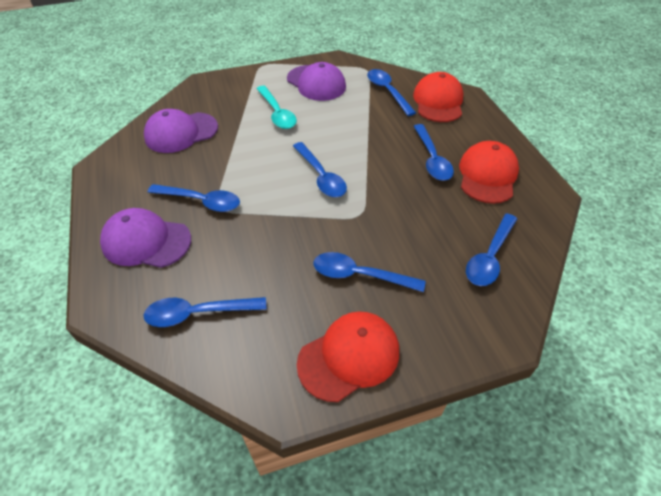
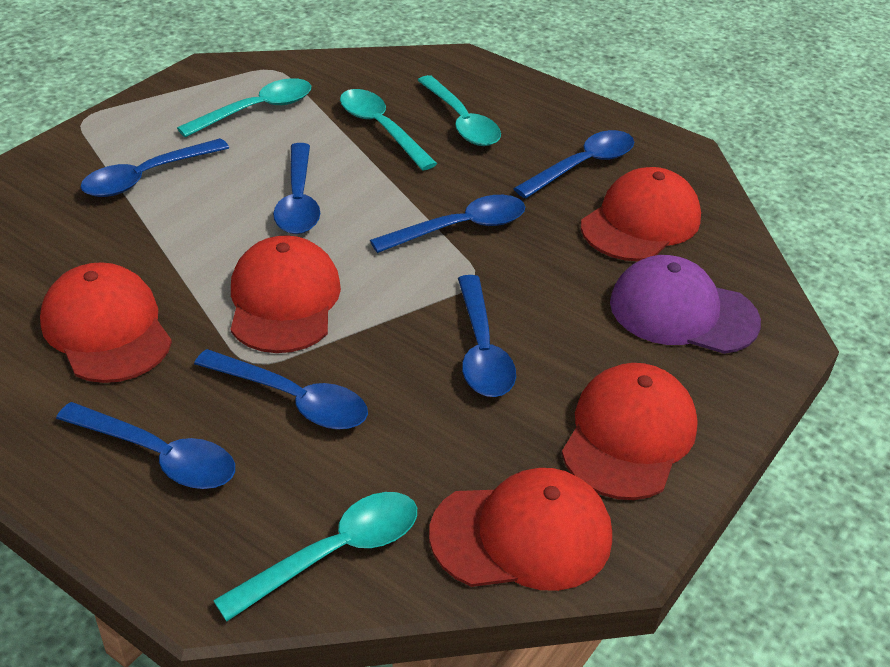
purple cap: [100,208,191,268] [144,109,218,153] [287,62,346,101] = 3 -> [610,255,761,354] = 1
red cap: [297,311,399,402] [413,72,463,122] [459,141,519,204] = 3 -> [40,262,172,383] [231,235,341,353] [429,468,612,591] [562,363,698,500] [581,167,701,261] = 5
turquoise spoon: [257,86,297,129] = 1 -> [177,78,311,137] [213,492,417,621] [340,89,437,170] [417,75,501,146] = 4

